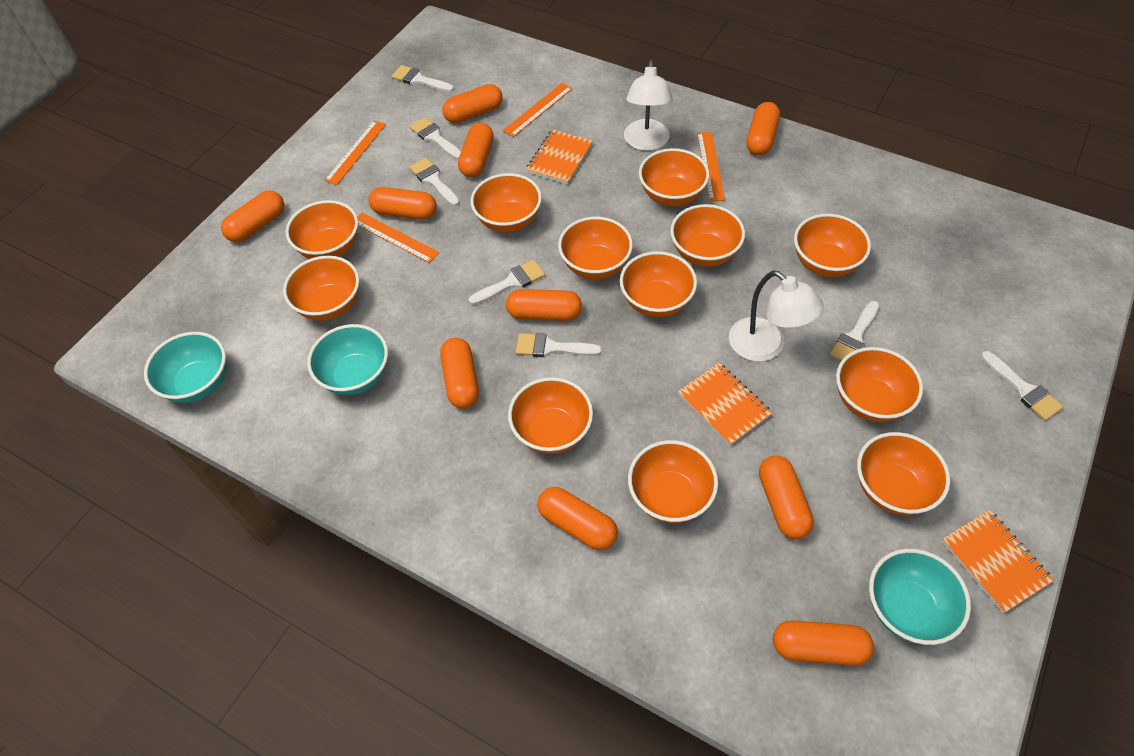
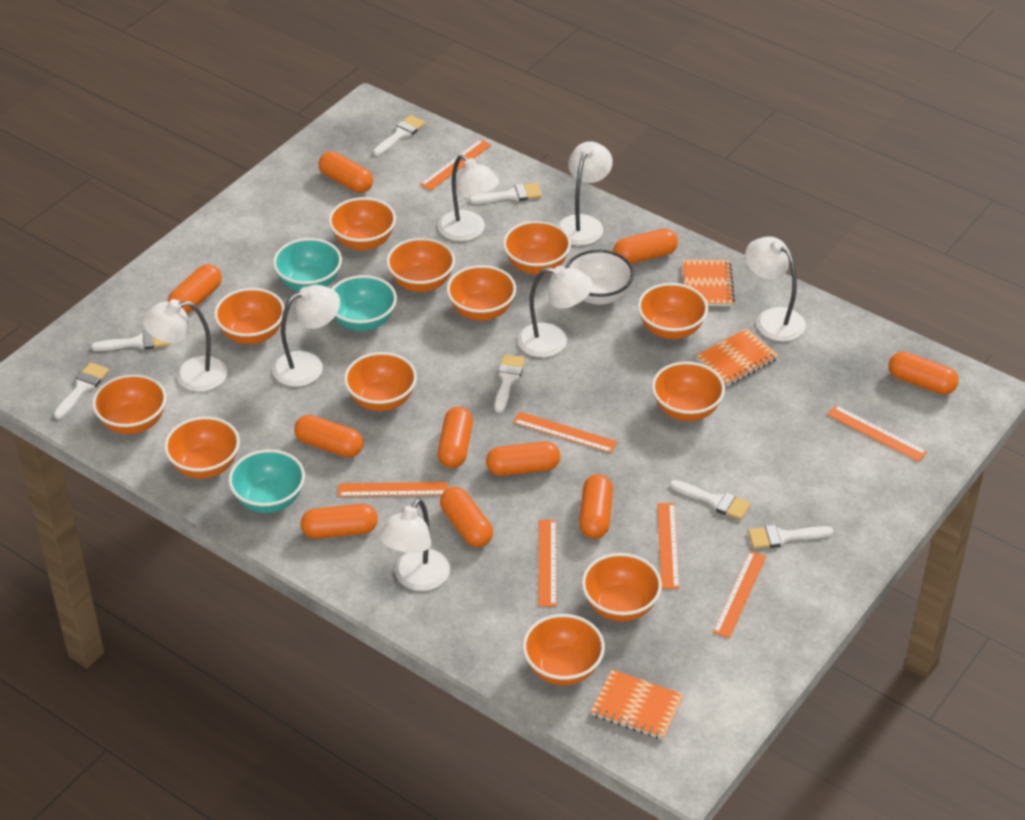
orange ruler: [324,120,386,185] [358,213,439,263] [503,83,573,137] [697,132,725,201] = 4 -> [338,482,448,497] [420,139,491,190] [513,412,617,453] [539,520,557,607] [657,503,680,589] [713,551,766,638] [827,405,927,462] = 7
white bowl: none = 0 -> [565,250,634,305] = 1
white lamp: [624,60,673,151] [729,270,824,362] = 2 -> [142,299,227,392] [273,285,340,387] [379,498,450,591] [438,155,499,241] [518,265,593,357] [558,141,613,245] [745,237,806,341] = 7

